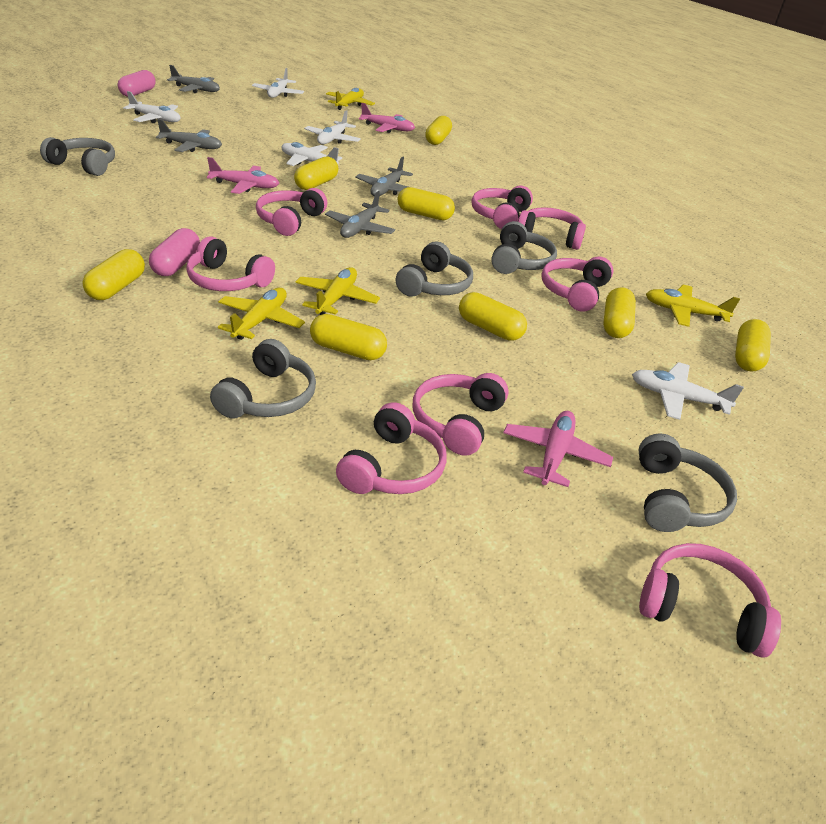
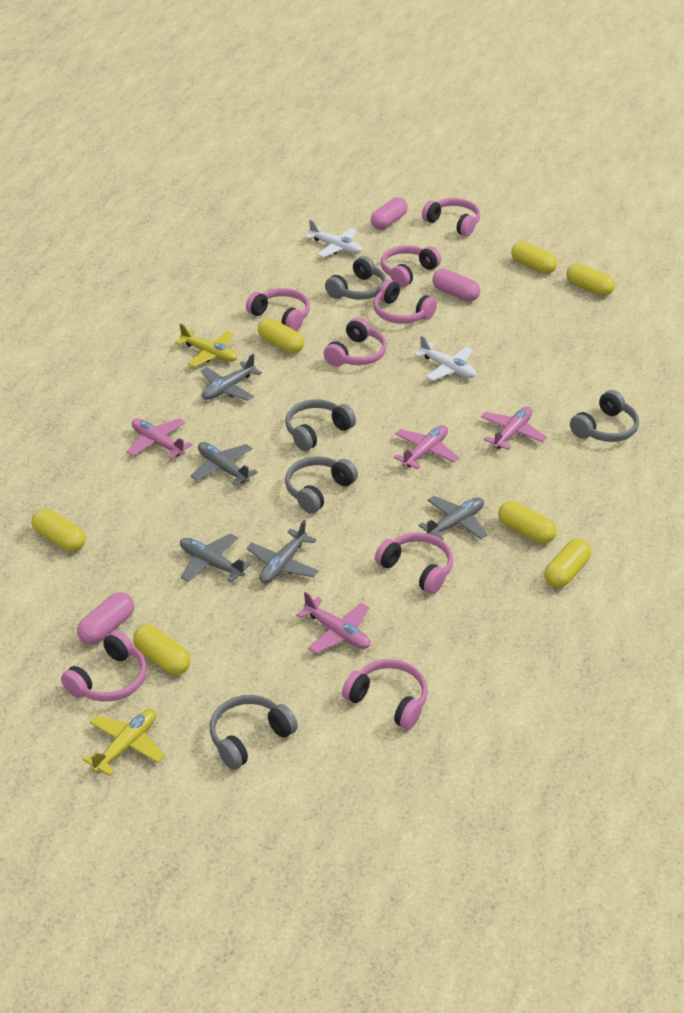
grey plane: [156,119,222,152] [167,65,220,93] [325,191,395,238] [355,156,413,197] = 4 -> [180,533,251,582] [191,442,258,486] [201,354,262,401] [247,520,319,584] [419,496,488,540] = 5
pink capsule: [118,70,156,97] [149,228,200,276] = 2 -> [77,592,134,645] [371,197,408,230] [432,269,480,302] = 3
pink plane: [207,157,279,194] [359,103,415,133] [503,411,613,487] = 3 -> [127,418,192,459] [296,592,370,654] [394,425,459,469] [481,406,547,450] = 4
white plane: [123,91,181,123] [252,68,304,98] [282,142,342,166] [304,110,361,144] [632,362,744,420] = 5 -> [305,220,362,257] [414,336,476,381] = 2
yellow capsule: [83,249,145,300] [294,156,338,190] [310,314,387,360] [398,187,455,220] [425,116,452,145] [459,292,527,341] [603,287,636,338] [735,319,771,372] = 8 -> [31,509,85,552] [133,625,191,675] [258,318,304,354] [498,501,557,544] [511,241,557,274] [544,539,591,588] [566,263,615,296] = 7
yellow plane: [218,288,305,340] [295,267,380,315] [326,88,375,110] [646,285,740,327] = 4 -> [83,709,165,776] [175,323,237,367] = 2

